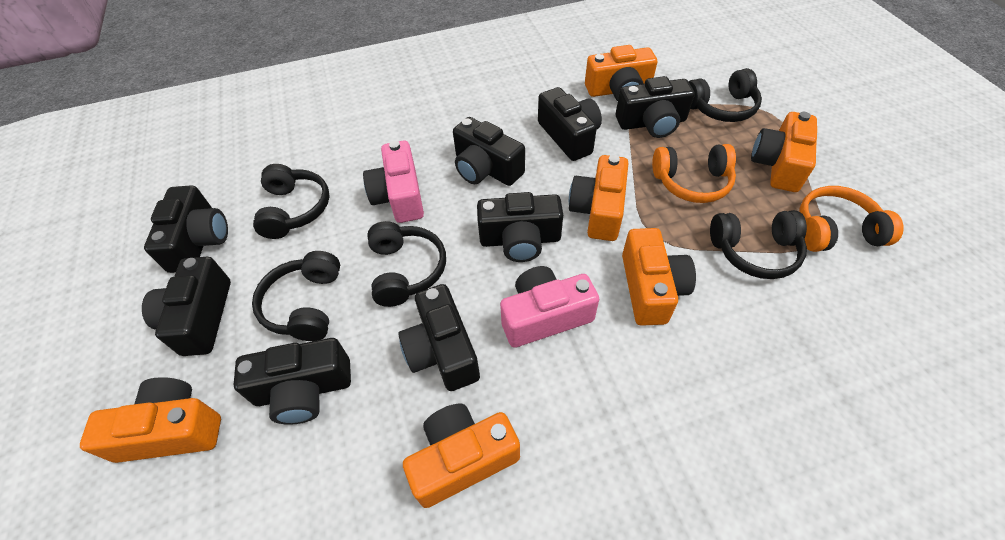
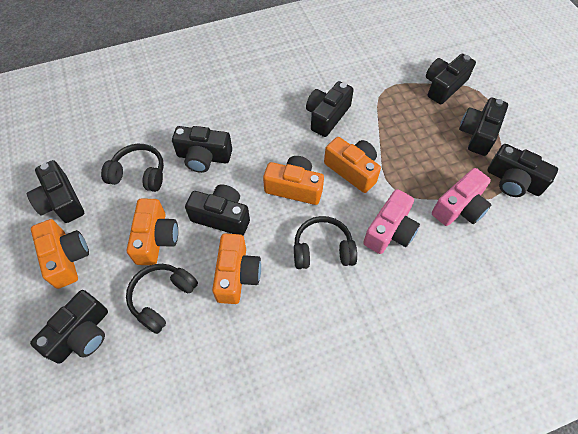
black headphones: [252,251,340,341] [253,164,330,239] [367,221,446,307] [689,68,762,122] [710,210,807,279] = 5 -> [101,144,164,192] [126,264,198,334] [294,216,357,269] = 3
orange camera: [80,377,221,463] [403,404,520,508] [569,155,628,241] [585,45,657,101] [622,228,696,326] [751,112,817,192] = 6 -> [31,219,89,289] [127,198,178,265] [212,233,261,304] [263,156,324,205] [324,137,381,193] = 5
orange headphones: [652,144,736,203] [799,186,904,252] = 2 -> none = 0

